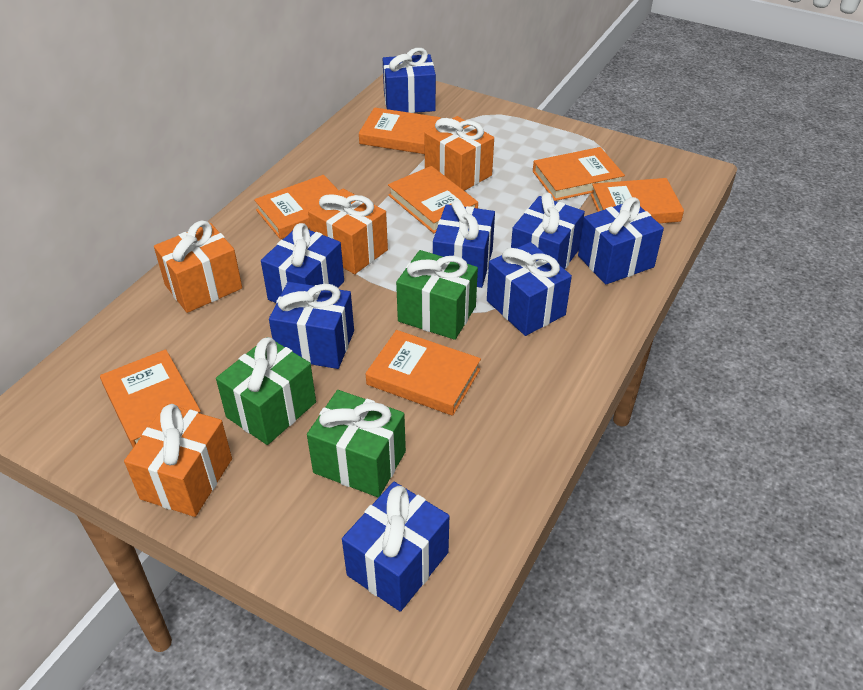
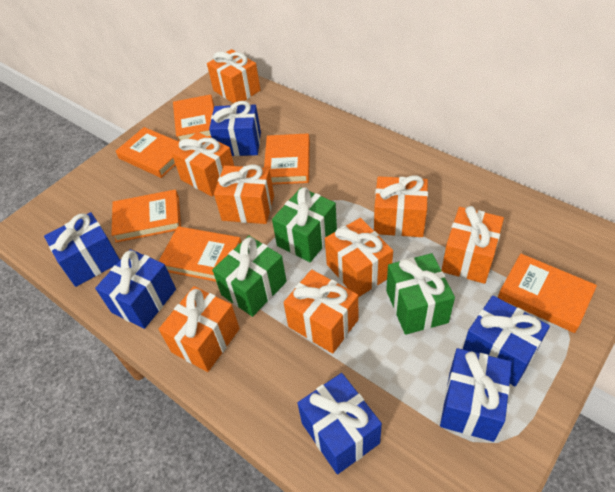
blue gift: [261,223,344,303] [269,282,354,369] [342,482,449,612] [382,48,436,113] [433,200,495,288] [487,242,572,336] [511,193,585,269] [578,197,664,284] = 8 -> [44,212,120,287] [95,249,176,329] [209,101,261,156] [297,373,382,474] [440,348,512,442] [463,296,550,386] = 6
orange book: [100,349,201,448] [254,175,339,239] [359,107,441,154] [365,330,481,416] [388,166,478,233] [533,147,625,201] [591,178,684,223] = 7 -> [112,189,181,243] [116,127,179,178] [159,226,241,282] [173,94,214,142] [264,133,310,185] [498,254,597,333] = 6
orange gift: [124,404,232,517] [154,221,242,313] [308,189,388,274] [424,116,494,191] = 4 -> [159,286,240,372] [172,132,234,197] [207,49,260,104] [214,165,274,224] [283,269,358,354] [325,218,393,297] [374,175,428,237] [441,206,504,284] = 8

